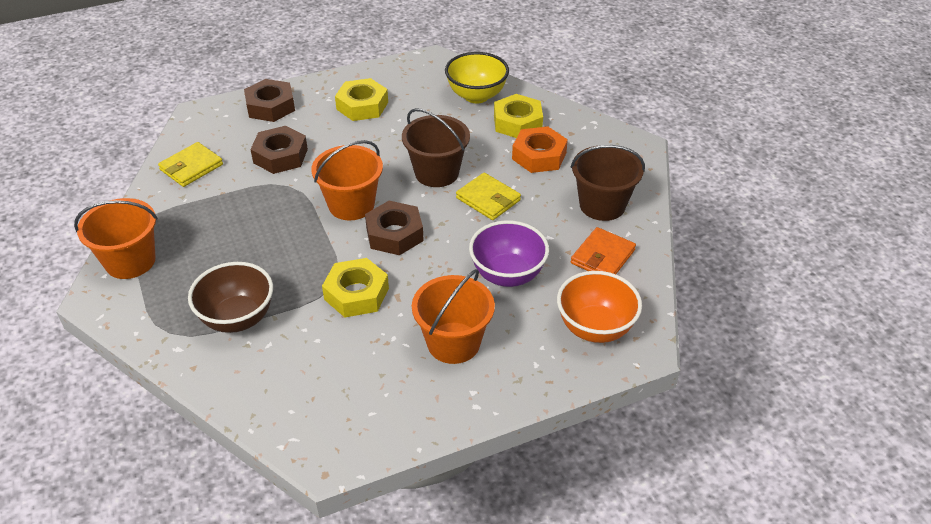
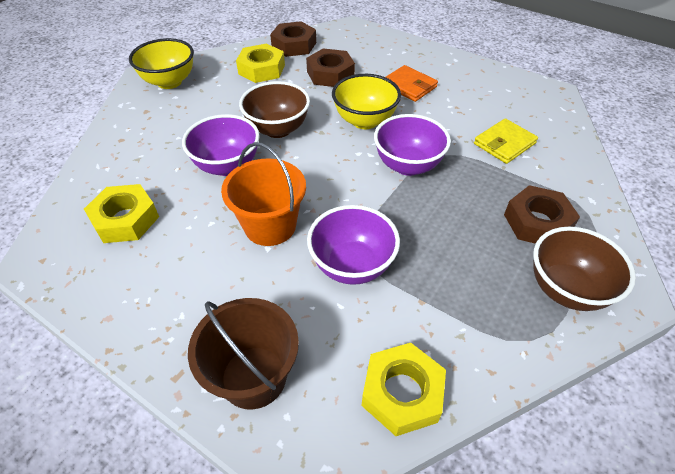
brown bowl: [188,262,273,333] = 1 -> [239,81,310,138] [533,227,636,311] = 2
brown bucket: [402,108,470,187] [571,145,645,221] = 2 -> [188,298,299,410] = 1
orange bowl: [557,271,642,343] = 1 -> none = 0
orange bucket: [74,198,158,279] [311,140,383,221] [412,269,495,364] = 3 -> [221,142,306,246] = 1
orange nut: [512,126,568,173] = 1 -> none = 0
purple bowl: [469,220,549,287] = 1 -> [182,114,260,176] [307,205,400,285] [374,114,451,176] = 3
yellow bowl: [445,52,509,103] = 1 -> [129,38,194,89] [332,74,401,129] = 2
yellow wallet: [158,142,223,187] [456,173,521,220] = 2 -> [474,118,538,164] = 1

